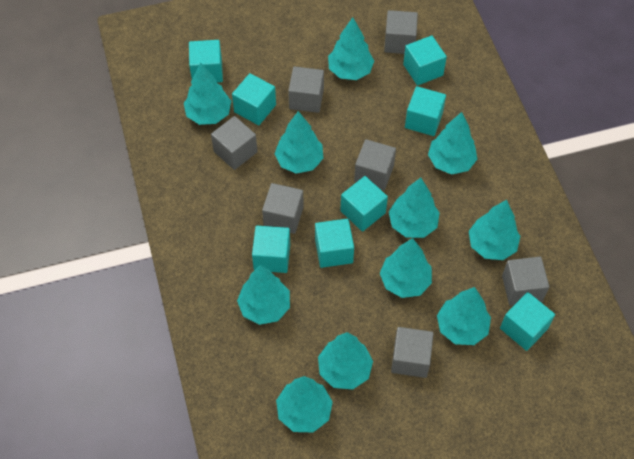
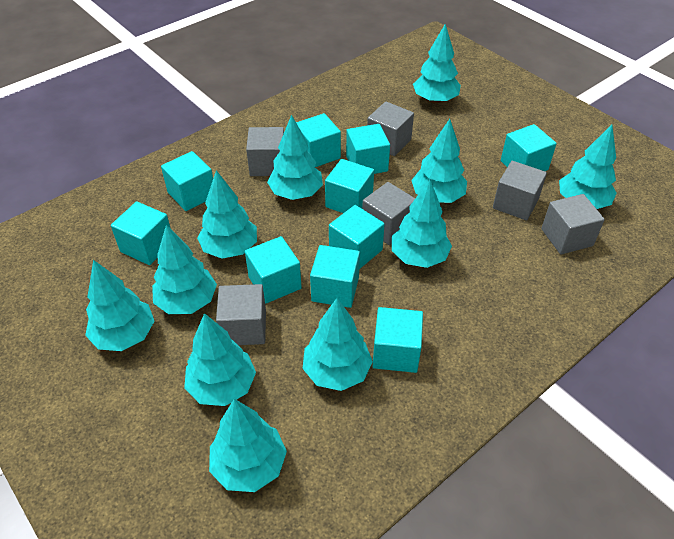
grey cube: [211,116,257,170] [262,183,304,234] [288,66,324,113] [354,139,396,190] [384,10,418,54] [391,327,434,378] [502,257,549,306] = 7 -> [216,284,266,345] [246,127,284,176] [362,182,415,245] [367,101,414,156] [493,161,547,221] [541,194,605,254] = 6
turquoise cube: [189,40,223,83] [232,73,276,125] [252,226,290,273] [315,219,354,268] [340,176,388,232] [403,35,447,86] [405,86,446,136] [500,292,555,351] = 8 -> [111,201,171,265] [161,151,213,211] [245,236,302,304] [296,113,341,167] [310,245,360,308] [325,159,374,213] [329,205,385,269] [346,124,390,174] [373,307,423,373] [501,124,557,171] = 10

